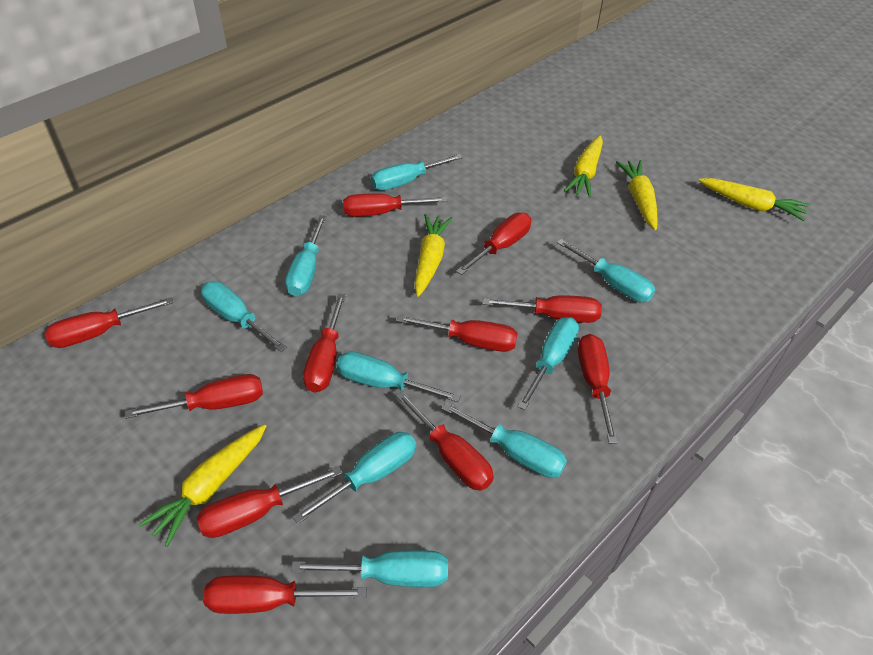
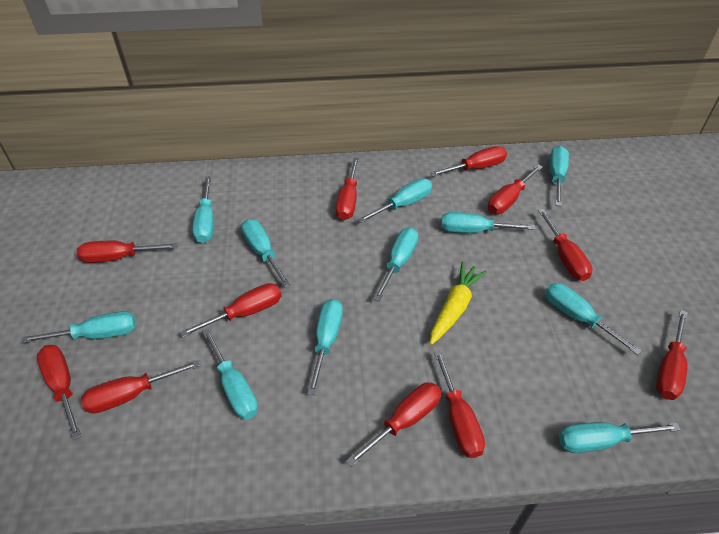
turquoise screwdriver: [201,281,287,352] [285,215,326,296] [291,550,448,587] [292,432,416,524] [337,352,461,402] [371,154,463,191] [441,403,567,478] [517,317,579,410] [557,239,655,302] = 9 -> [21,311,136,343] [192,176,214,243] [202,329,258,420] [241,219,291,287] [307,299,343,395] [358,178,432,223] [373,228,418,301] [441,212,536,233] [545,283,642,355] [550,146,569,206] [559,422,681,453] = 11
yellow carrot: [138,424,266,547] [414,214,453,297] [564,135,603,198] [616,160,658,230] [698,178,809,221] = 5 -> [430,262,487,345] = 1

